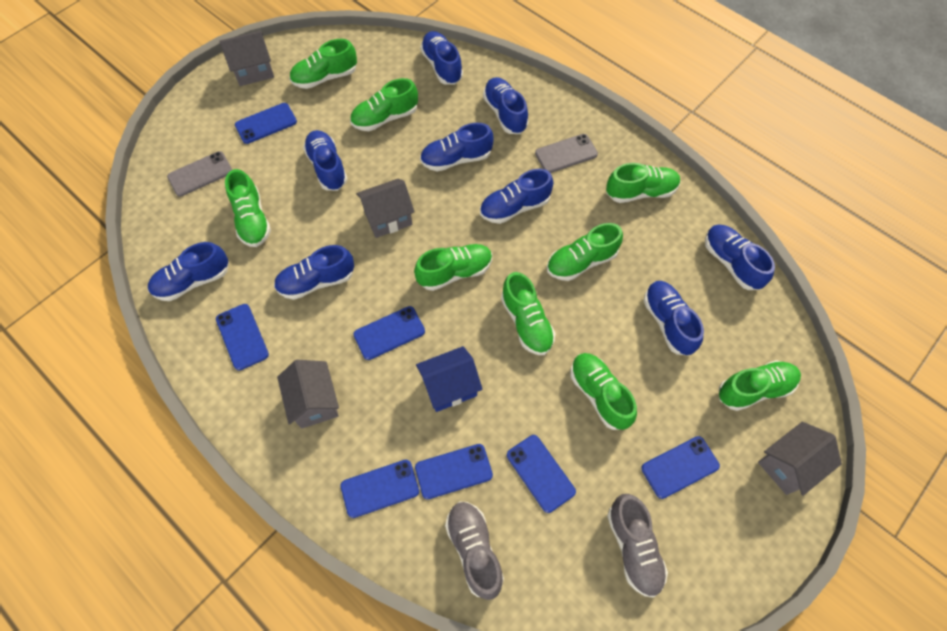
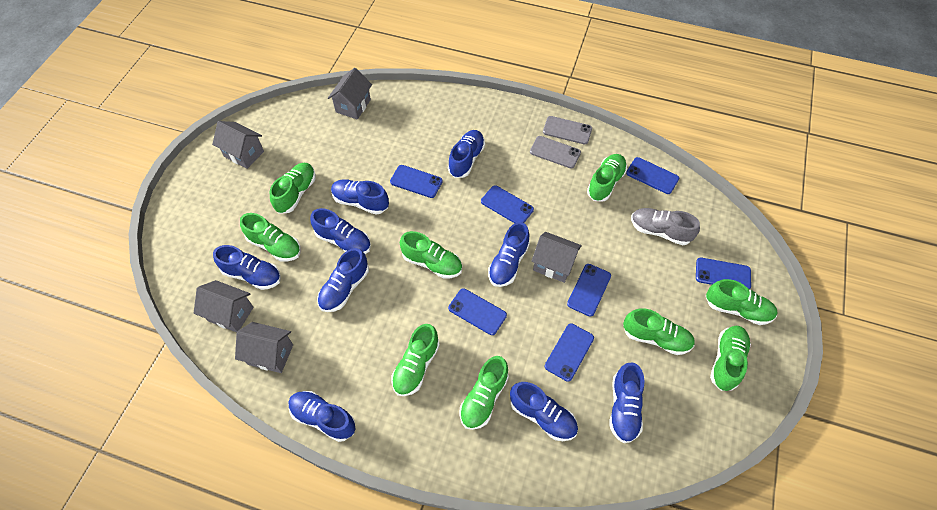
blue house: [416,346,482,412] = 1 -> none = 0
grey house: [219,31,274,86] [277,360,339,429] [356,178,414,238] [758,422,842,496] = 4 -> [194,280,254,332] [212,121,264,169] [235,322,293,373] [328,68,372,120] [531,232,582,283] = 5
grey shoe: [445,501,504,600] [607,494,668,597] = 2 -> [631,208,700,245] = 1

